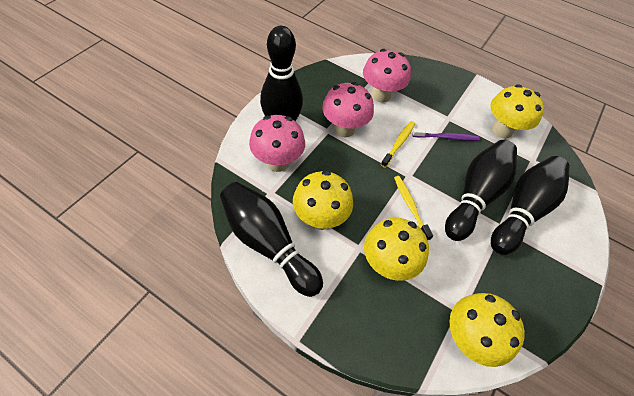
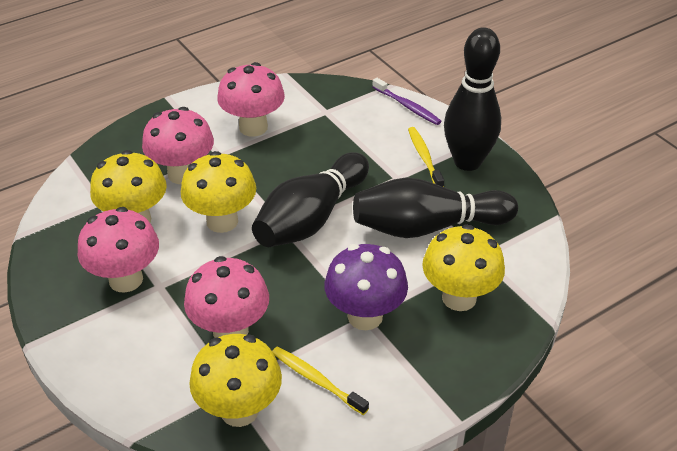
black bowling pin: [220,182,323,297] [260,26,303,121] [445,140,517,241] [491,156,570,255] = 4 -> [252,152,369,247] [353,177,518,238] [444,27,501,171] = 3
pink mushroom: [249,115,305,172] [322,82,374,138] [363,49,411,102] = 3 -> [78,207,159,293] [142,107,214,184] [184,256,269,338] [217,62,285,137] = 4
purple mushroom: none = 0 -> [324,244,408,330] = 1

